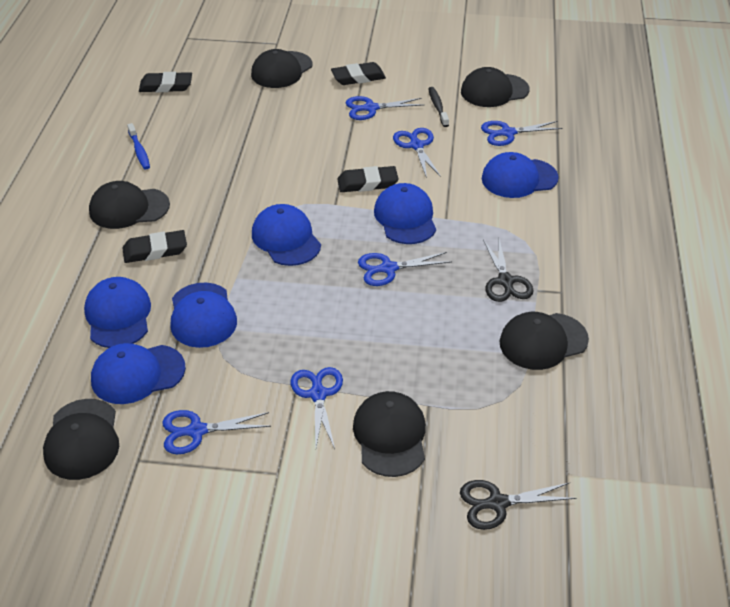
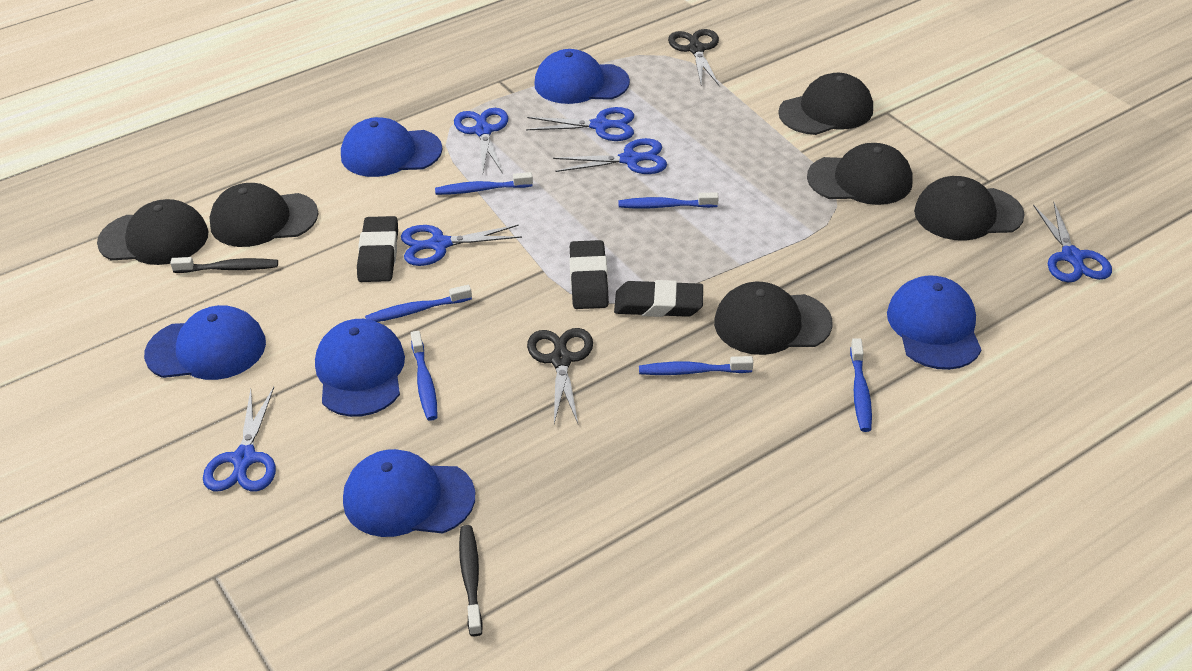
black eraser: [122,230,187,263] [139,72,192,92] [331,62,386,85] [337,166,399,192] = 4 -> [357,216,398,282] [569,240,609,309] [614,280,703,317] = 3
black toothbrush: [428,87,449,127] = 1 -> [170,257,278,273] [459,525,483,636] = 2
blue toothbrush: [127,123,150,169] = 1 -> [365,285,472,322] [411,331,438,421] [435,172,533,195] [618,193,719,208] [639,356,753,375] [850,338,872,432] = 6

